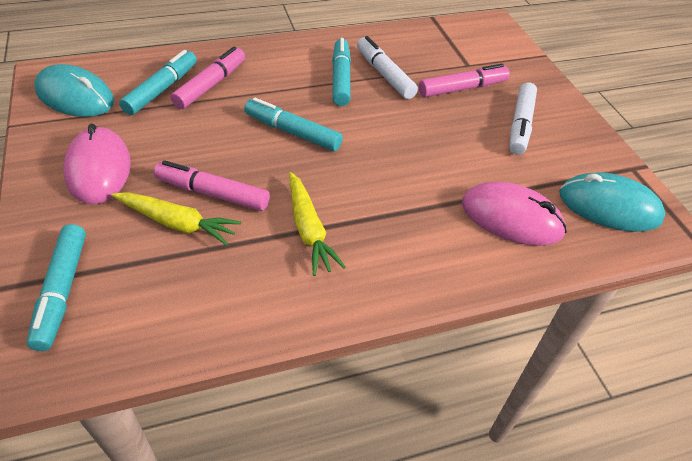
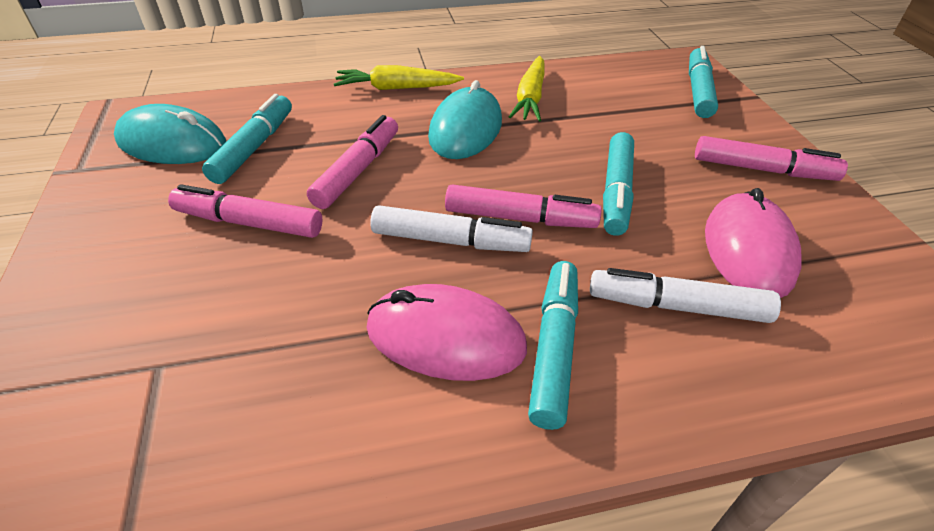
pink marker: [154,160,270,211] [171,47,245,109] [419,64,510,97] = 3 -> [168,184,322,238] [307,115,398,209] [445,184,602,228] [695,136,848,181] = 4

